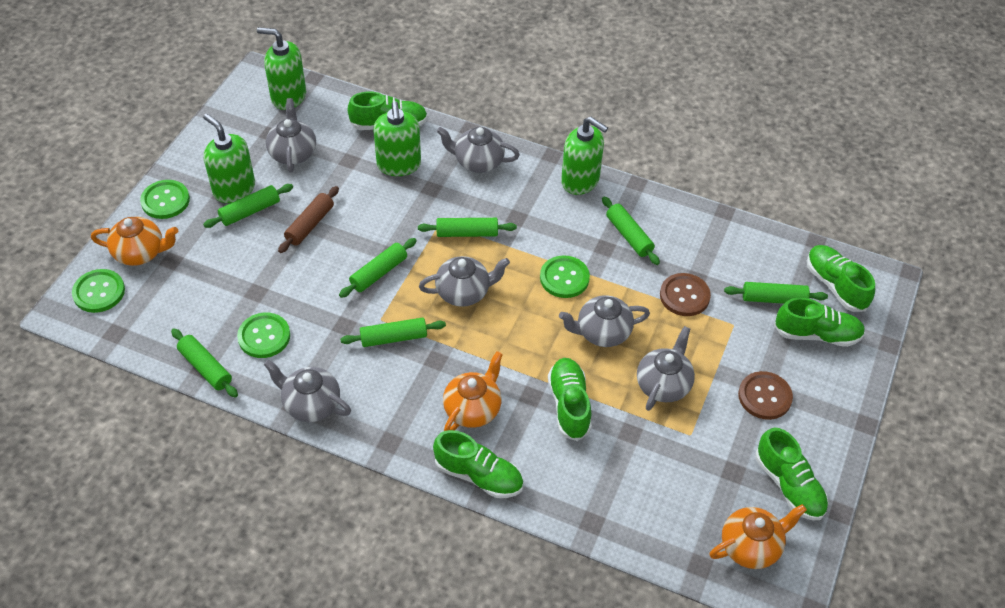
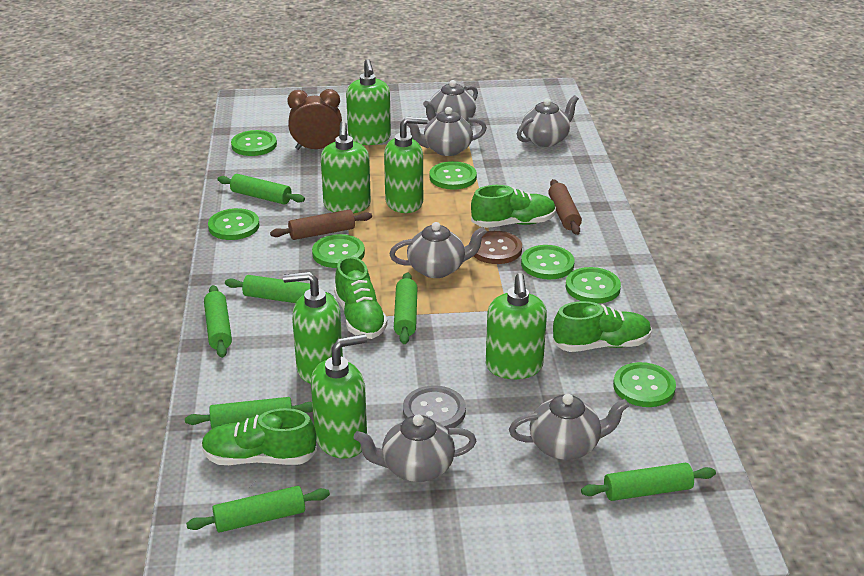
brown button: [660,273,711,316] [738,371,793,420] = 2 -> [474,231,522,264] = 1
brown clock: none = 0 -> [287,89,342,150] = 1
brown rolling pin: [278,186,339,253] = 1 -> [270,209,372,240] [548,179,582,235] = 2
green button: [72,269,125,313] [140,180,190,219] [237,313,290,358] [540,255,590,298] = 4 -> [208,208,259,240] [231,130,277,156] [312,234,365,268] [430,161,477,190] [521,245,575,280] [565,267,621,304] [613,362,676,407] = 7
green shoe: [348,91,428,130] [433,430,523,498] [548,358,592,441] [755,427,829,520] [774,298,865,347] [807,245,875,312] = 6 -> [201,408,317,465] [334,256,388,339] [471,185,556,228] [553,301,652,352] = 4
green soap dispenser: [203,114,255,203] [257,27,306,110] [373,101,421,176] [561,117,608,195] = 4 -> [283,272,343,384] [311,334,367,459] [321,122,371,213] [346,59,391,145] [384,117,428,213] [486,273,547,379] = 6
grey button: none = 0 -> [403,385,466,430] = 1
orange teapot: [91,217,178,266] [443,351,503,431] [709,504,807,569] = 3 -> none = 0

